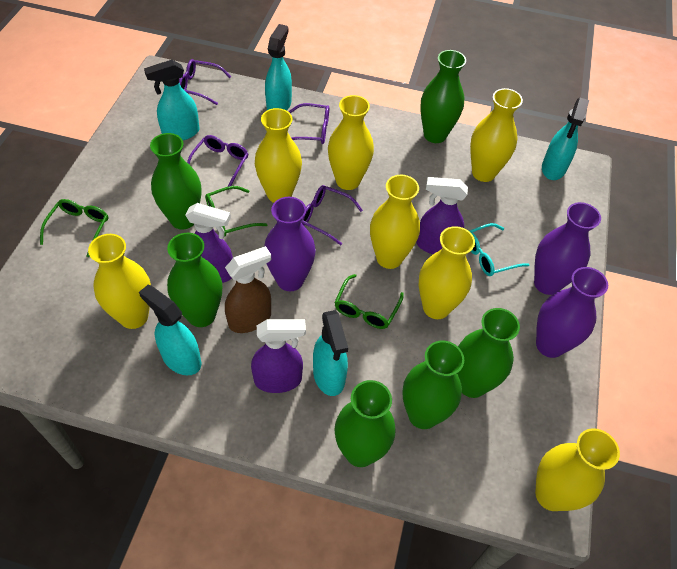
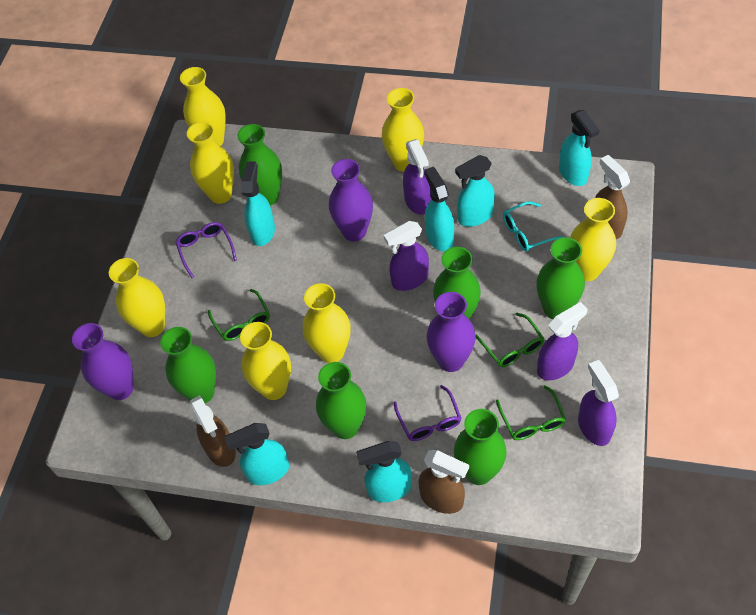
brown spray bottle: [225,246,271,333] = 1 -> [190,395,236,467] [418,450,469,514] [595,155,630,239] = 3
purple glasses: [179,59,231,105] [187,135,249,187] [289,103,329,144] [301,185,363,245] = 4 -> [175,222,237,278] [394,385,461,441] = 2
purple spray bottle: [185,203,233,283] [251,319,306,393] [416,177,468,254] = 3 -> [384,221,429,291] [403,139,431,215] [537,302,587,380] [578,360,619,446] = 4
turquoise spray bottle: [139,285,201,375] [144,60,200,140] [265,24,292,111] [313,310,348,396] [542,98,589,180] = 5 -> [224,423,289,485] [241,161,275,246] [356,441,412,502] [425,167,454,251] [455,155,495,227] [559,110,600,186] = 6

